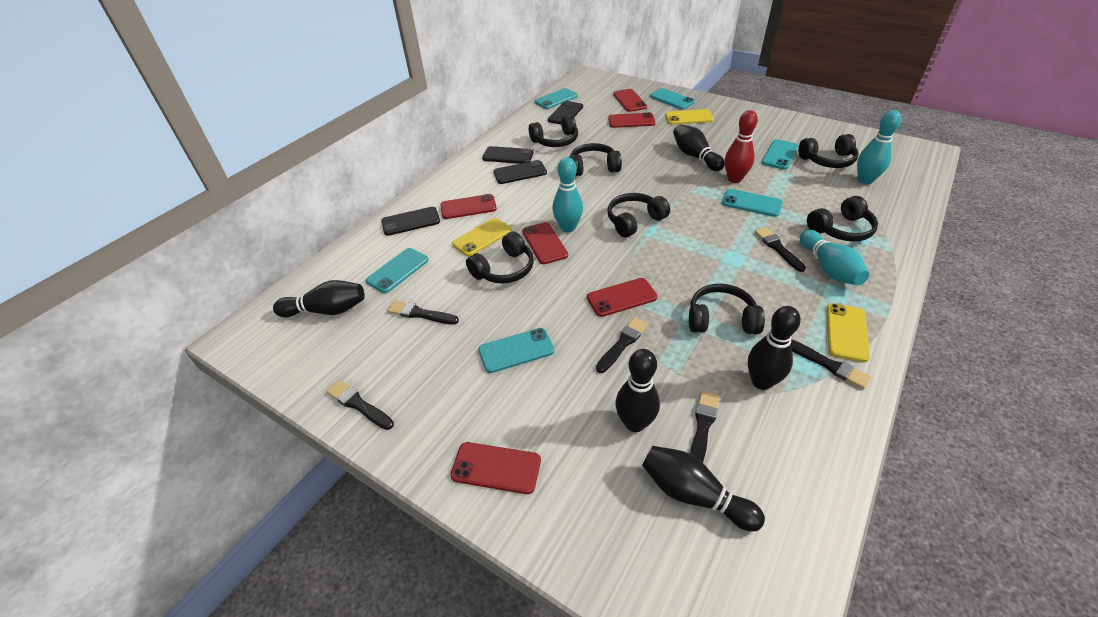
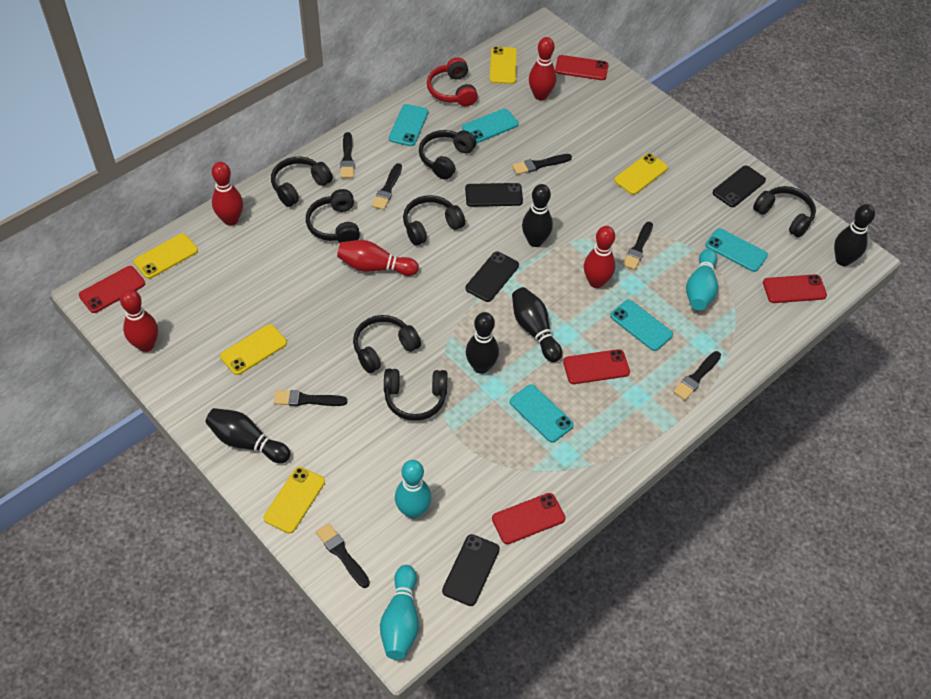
black brush: [326,380,394,430] [387,300,459,324] [596,317,648,373] [690,390,720,463] [754,227,806,272] [791,339,871,389] = 6 -> [274,390,348,406] [316,523,370,588] [340,132,354,178] [372,163,402,210] [512,154,572,175] [622,222,653,270] [673,351,721,400] = 7
red bowling pin: [725,110,758,183] = 1 -> [120,289,158,352] [212,162,243,226] [337,240,419,276] [529,37,556,100] [584,226,616,288] = 5
red headphones: none = 0 -> [427,58,478,106] = 1
red phone: [440,194,497,219] [450,442,541,494] [522,222,568,264] [587,278,657,317] [608,112,655,128] [613,89,647,112] = 6 -> [79,266,145,313] [492,493,565,544] [555,55,608,80] [563,349,630,384] [763,274,827,303] = 5
turquoise phone: [366,248,429,293] [478,328,554,373] [535,88,578,109] [650,88,695,109] [722,189,783,217] [762,139,799,170] = 6 -> [389,104,428,146] [462,109,519,143] [510,385,574,442] [610,300,673,351] [705,228,768,272] = 5
yellow phone: [452,218,512,257] [665,109,714,125] [826,303,870,362] = 3 -> [134,234,198,279] [220,324,287,375] [263,467,325,534] [490,47,517,84] [614,153,668,195] = 5

